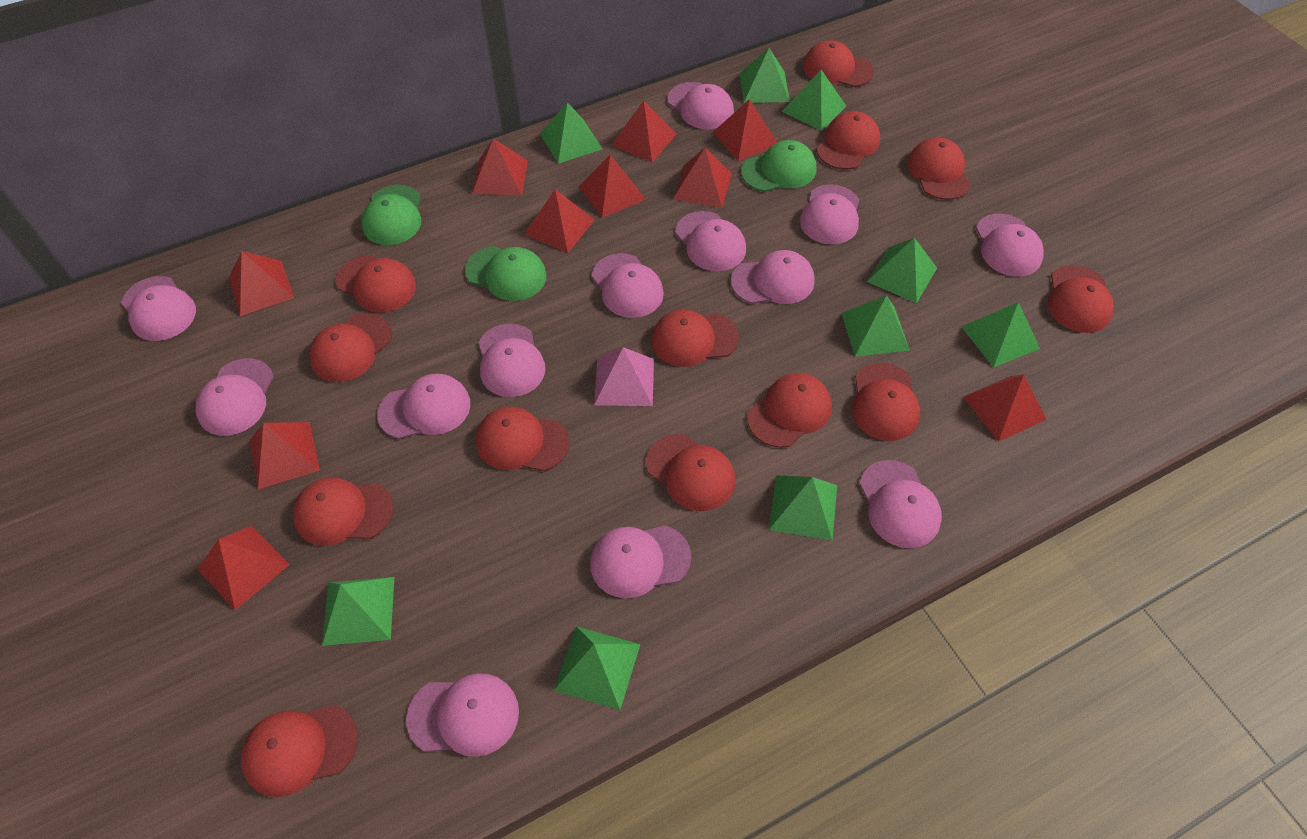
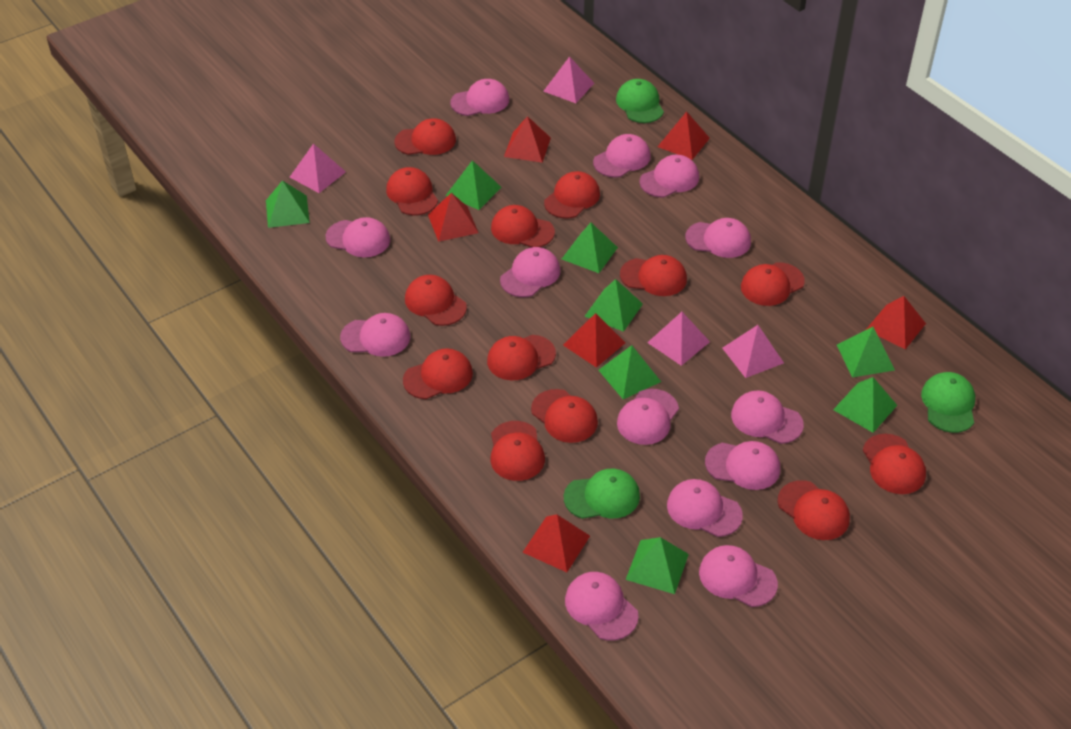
green pyramid: [322,577,394,646] [540,102,602,164] [554,626,640,710] [740,48,790,103] [769,475,837,540] [782,70,846,131] [841,295,909,357] [867,238,937,303] [961,302,1040,368] = 9 -> [266,180,310,228] [445,160,501,210] [562,223,618,273] [585,279,643,332] [599,345,661,399] [626,537,689,594] [833,377,897,433] [837,327,895,378] = 8
pink pyramid: [594,347,654,406] = 1 -> [290,144,346,193] [543,56,594,103] [647,312,710,366] [722,325,784,378] = 4
red pyramid: [197,526,290,610] [228,251,294,316] [250,422,320,489] [472,138,528,196] [524,189,595,253] [578,155,646,218] [611,101,677,162] [673,148,732,208] [713,99,778,161] [964,374,1047,442] = 10 -> [428,193,478,242] [504,116,551,163] [523,514,590,572] [563,313,625,368] [657,111,710,160] [866,296,926,349] = 6

